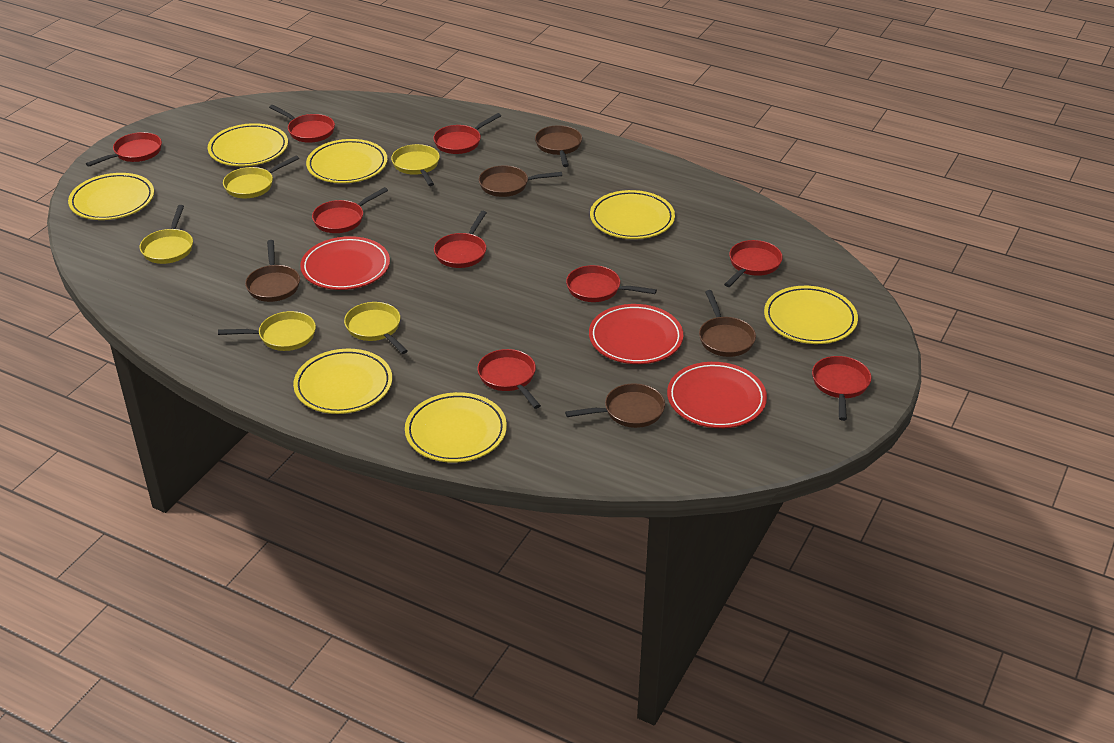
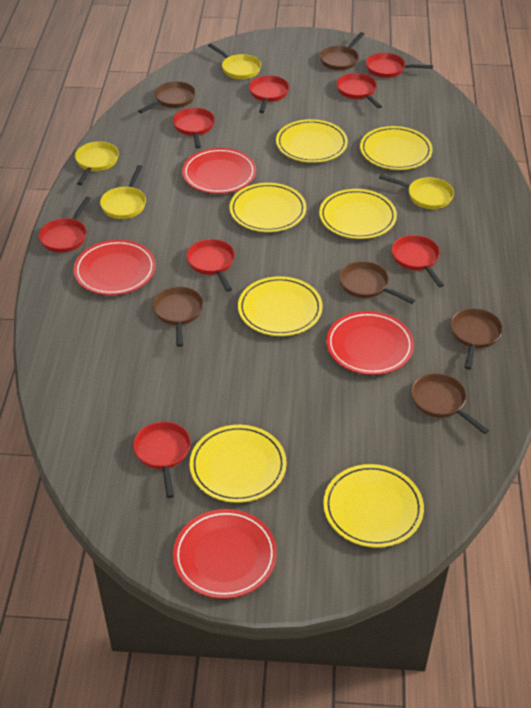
brown pan: [245,240,300,302] [479,166,562,197] [535,125,582,167] [565,383,665,428] [699,290,756,357] = 5 -> [138,81,196,113] [153,287,203,347] [320,32,364,70] [339,261,415,304] [411,373,489,434] [451,308,503,370] = 6
red pan: [86,132,162,167] [269,105,335,143] [312,187,388,233] [433,113,501,154] [434,211,487,268] [477,349,541,409] [566,265,657,302] [724,240,783,287] [812,356,871,421] = 9 -> [39,197,91,253] [133,421,191,498] [173,108,215,149] [186,239,235,292] [249,75,289,113] [336,73,382,109] [366,53,433,78] [392,235,444,287] = 8
red plate: [300,236,390,290] [589,304,683,364] [667,362,767,428] = 3 -> [74,240,156,295] [173,509,277,599] [182,148,256,194] [326,311,414,375] = 4
yellow pan: [140,205,193,264] [218,311,316,351] [223,155,299,198] [344,302,408,354] [391,144,440,186] = 5 -> [75,141,119,185] [100,165,146,219] [208,43,261,79] [379,174,454,209] = 4

